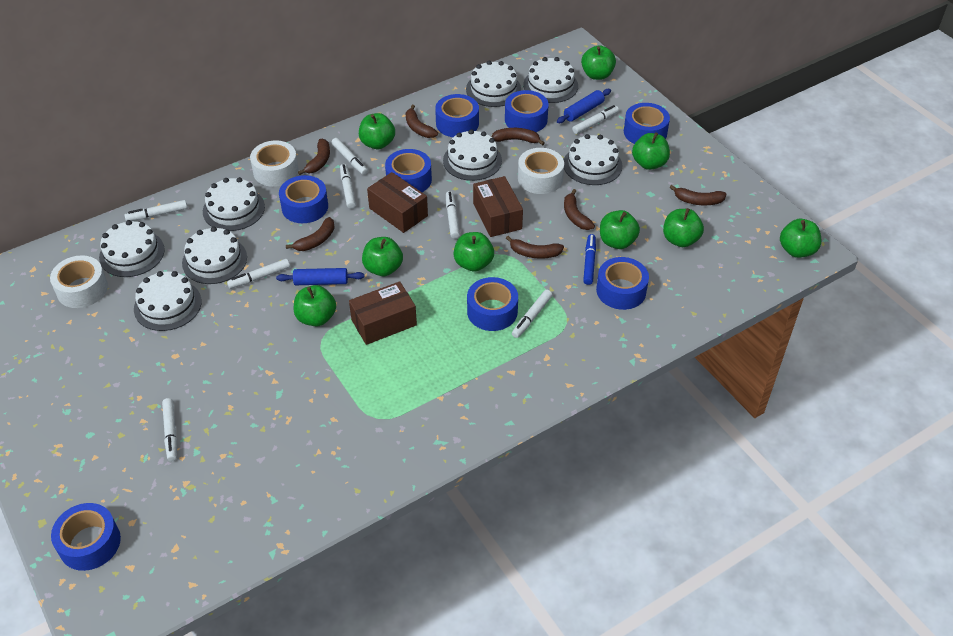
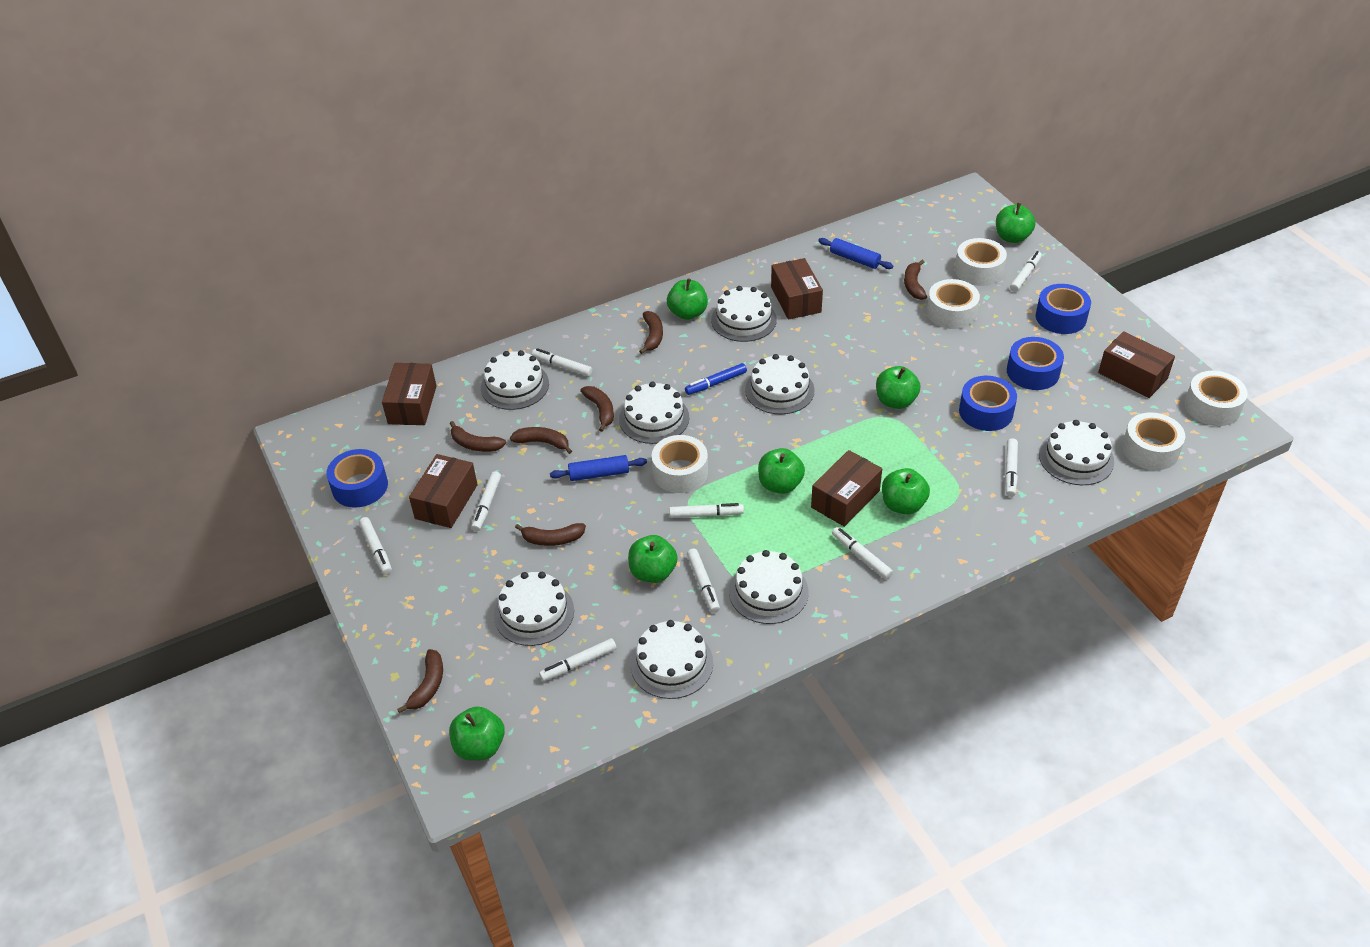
blue tape: [51,503,121,571] [279,175,328,223] [385,149,432,192] [435,94,479,137] [467,277,518,331] [505,90,548,132] [596,257,649,310] [624,103,670,144] = 8 -> [326,449,388,508] [959,376,1017,431] [1007,337,1064,390] [1036,284,1091,334] = 4
brown box: [349,281,417,345] [367,172,428,233] [473,176,523,237] = 3 -> [382,363,436,425] [409,454,478,528] [771,258,823,319] [811,450,882,527] [1098,331,1175,398] = 5
green apple: [294,285,336,327] [359,113,395,149] [362,237,403,276] [454,232,494,272] [581,45,616,80] [600,210,640,249] [632,132,670,170] [663,208,704,247] [780,219,821,258] = 9 -> [449,706,505,761] [628,535,678,583] [667,278,708,320] [758,448,805,494] [876,366,921,409] [882,468,930,514] [996,203,1036,243] = 7
white marker: [124,200,188,221] [162,398,177,461] [227,259,290,289] [332,138,368,175] [340,164,356,209] [446,191,460,239] [512,290,552,338] [572,105,619,134] = 8 -> [359,517,392,575] [471,471,501,531] [532,348,592,376] [539,638,616,681] [669,503,744,518] [687,548,720,613] [832,527,893,579] [1005,438,1018,497] [1010,251,1042,292] = 9
white tape: [50,255,108,308] [250,141,299,187] [518,148,564,194] = 3 -> [652,435,708,493] [927,279,980,329] [955,238,1007,286] [1122,412,1185,470] [1185,371,1248,426] = 5

